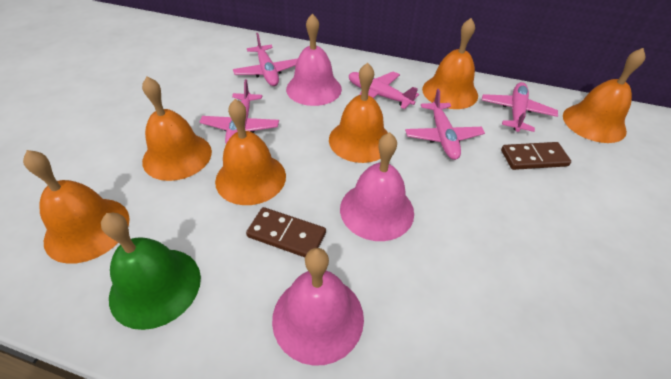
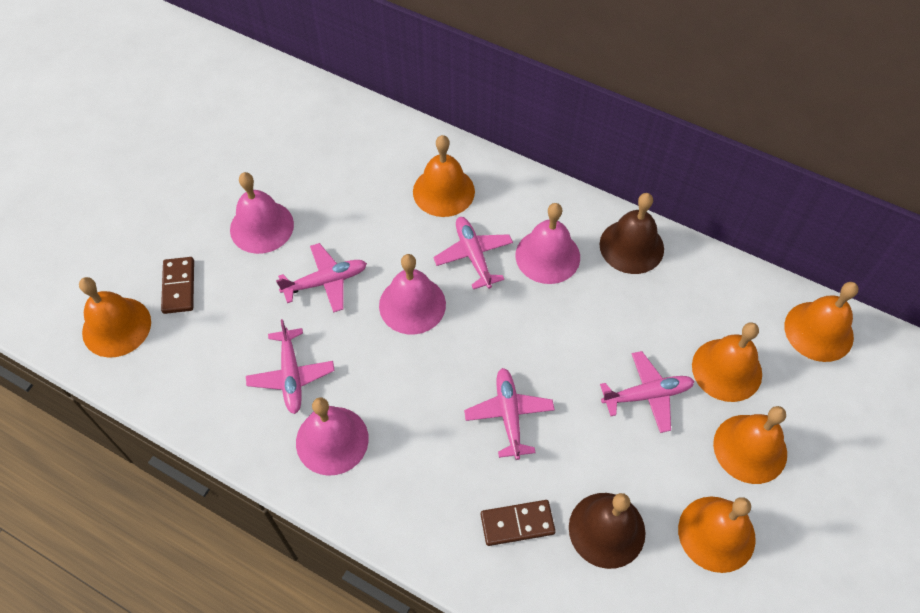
brown bell: none = 0 -> [569,493,646,569] [599,193,664,274] = 2
green bell: [101,213,201,330] = 1 -> none = 0
pink bell: [272,248,364,366] [286,14,342,106] [340,132,414,241] = 3 -> [230,172,294,254] [296,397,369,476] [379,254,446,335] [516,203,580,284] = 4

